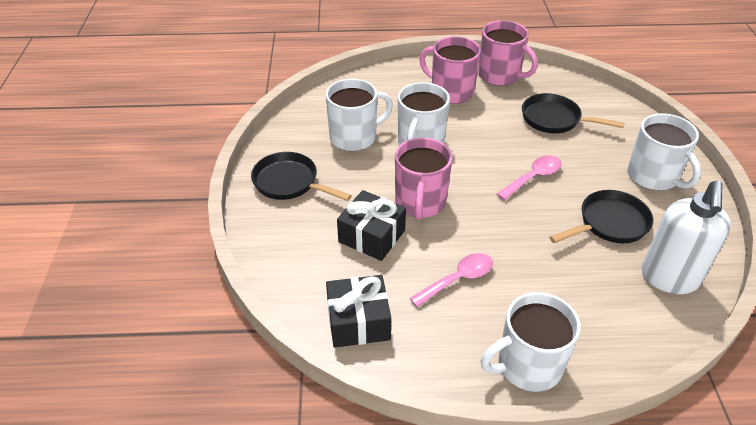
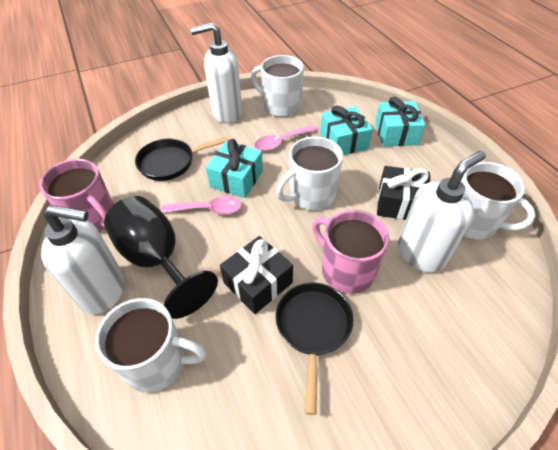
black goblet: none = 0 -> [104,196,218,319] = 1
black pan: [251,152,352,201] [522,93,625,133] [549,190,653,243] = 3 -> [135,136,229,181] [276,283,354,415] = 2
pink mug: [395,138,452,220] [419,36,481,104] [479,20,538,86] = 3 -> [39,159,114,232] [312,210,390,294] = 2
turquoise gift: none = 0 -> [206,139,263,198] [320,105,373,155] [375,97,425,146] = 3
white soap dispenser: [642,181,731,294] = 1 -> [41,205,125,314] [190,22,242,123] [398,151,486,273] = 3

